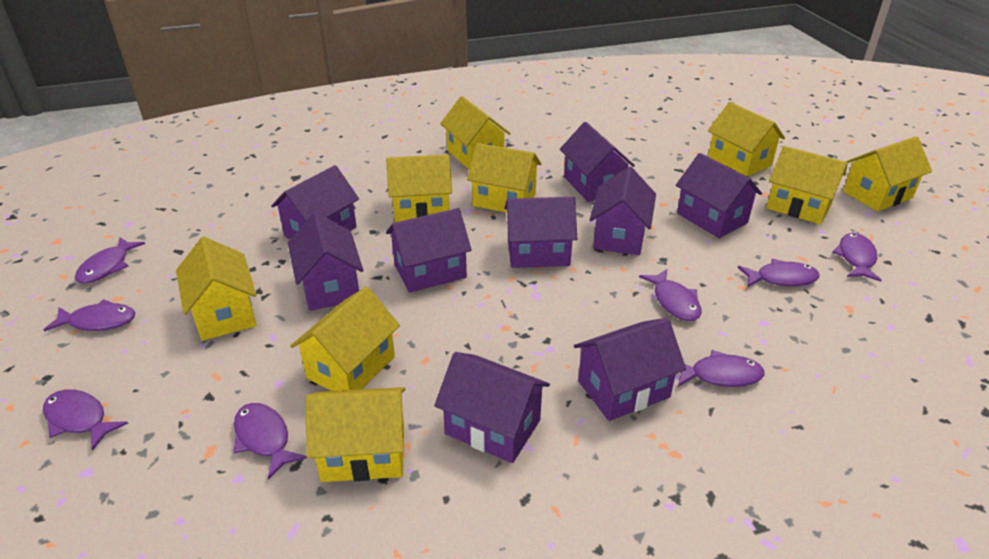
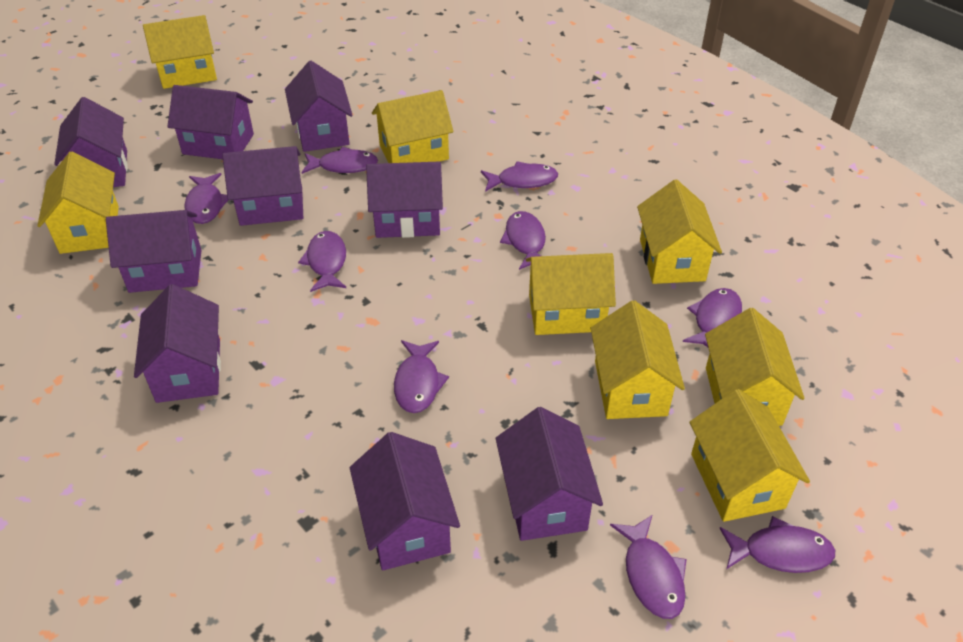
purple fish: [43,389,128,451] [44,299,135,332] [75,237,145,284] [234,403,307,480] [639,269,702,321] [678,350,765,387] [738,259,820,287] [832,233,882,282] = 8 -> [184,173,228,224] [298,231,346,292] [302,147,378,174] [394,340,449,413] [481,161,558,192] [500,211,546,270] [610,515,687,619] [683,288,742,347] [719,516,835,573] = 9
yellow house: [176,237,257,341] [290,286,400,391] [305,387,405,482] [386,154,452,222] [440,96,511,169] [467,143,541,213] [708,102,785,177] [766,146,848,224] [843,136,932,212] = 9 -> [37,151,119,254] [143,15,217,89] [372,90,453,163] [526,253,616,335] [591,300,685,419] [637,179,722,284] [690,389,810,522] [705,308,805,426] = 8

